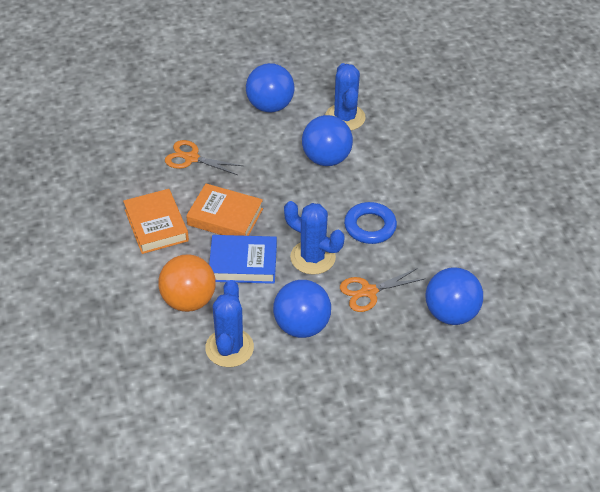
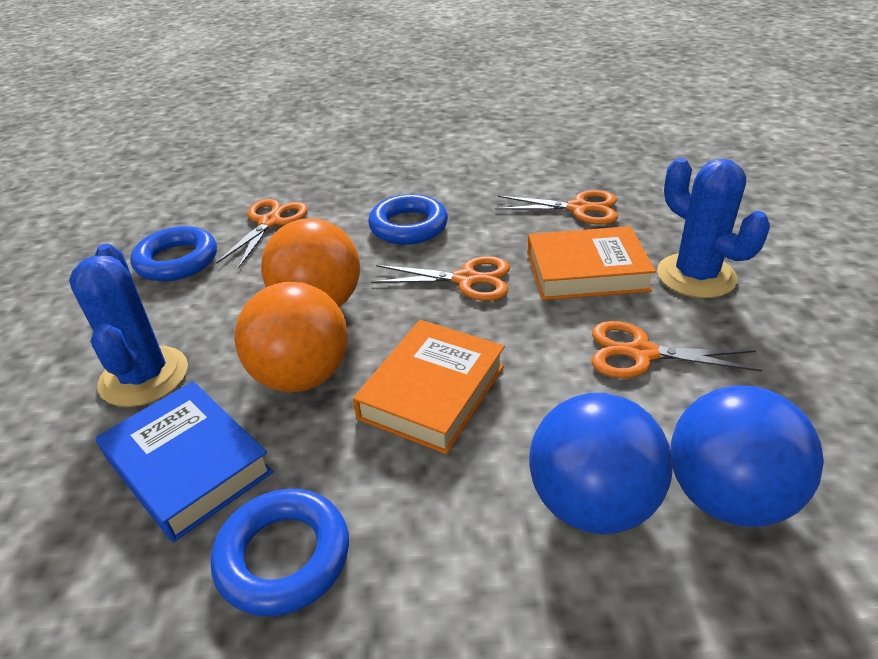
blue ball: [246,63,294,112] [273,280,331,338] [302,115,353,166] [426,267,483,325] = 4 -> [529,393,673,535] [671,385,824,527] = 2
blue cactus: [205,280,254,367] [284,201,345,275] [325,63,366,130] = 3 -> [69,244,188,407] [657,158,770,298] = 2
blue ring: [344,202,397,244] = 1 -> [130,226,217,281] [211,489,349,616] [368,194,448,245] = 3
orange ball: [158,254,216,312] = 1 -> [234,282,348,392] [261,218,360,307] = 2
orange scissors: [165,140,243,175] [340,268,424,312] = 2 -> [216,199,308,268] [371,256,510,301] [496,190,618,225] [592,321,762,378] = 4

